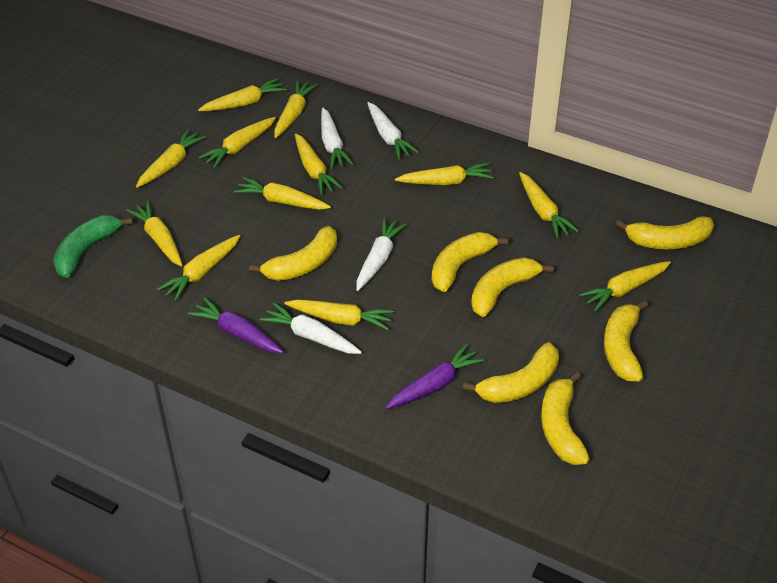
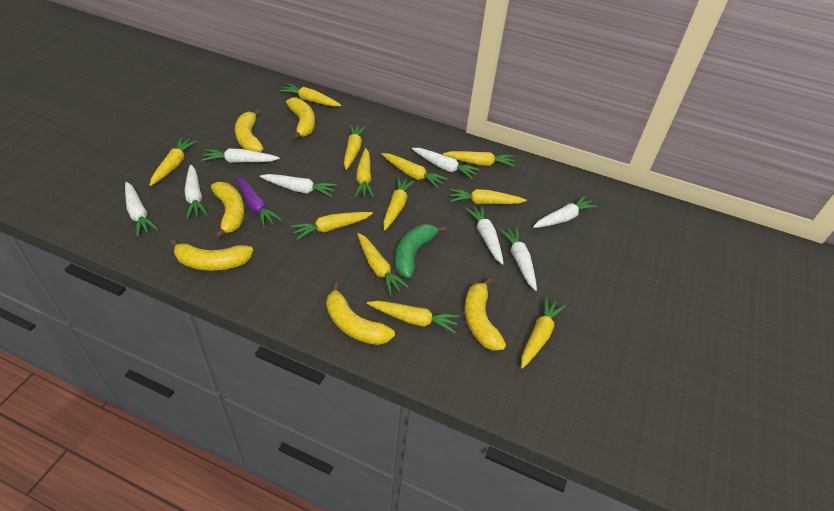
purple carrot: [188,297,284,353] [386,344,485,409] = 2 -> [237,177,282,228] = 1
white carrot: [260,303,362,354] [321,108,354,169] [357,218,407,291] [367,102,419,160] = 4 -> [125,182,158,237] [184,165,208,219] [201,149,280,163] [260,174,337,197] [412,148,480,179] [465,205,504,265] [499,227,537,291] [533,196,598,228] = 8
yellow banana: [249,226,337,281] [431,232,509,292] [463,342,559,403] [471,257,554,317] [541,371,590,465] [604,300,649,382] [616,216,714,249] = 7 -> [170,239,253,271] [211,182,244,239] [235,109,263,152] [286,97,315,140] [326,282,395,345] [465,277,506,351] = 6

